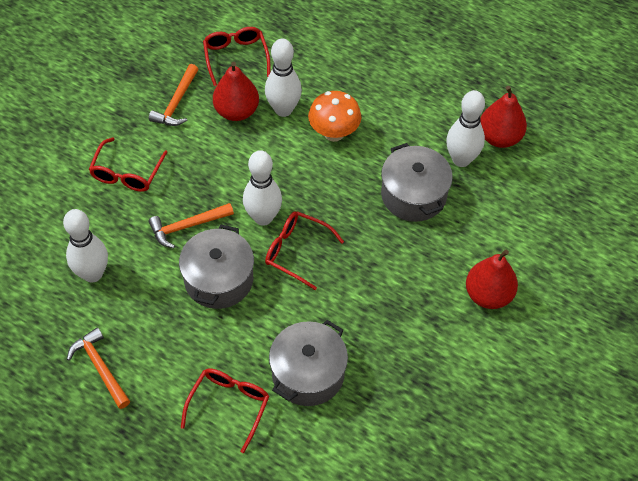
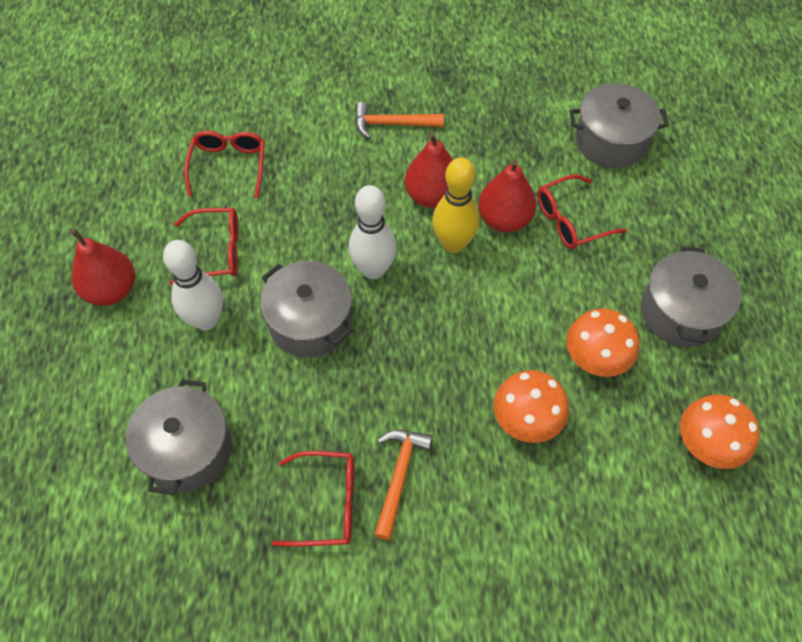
grey pot: [179,225,254,309] [269,320,348,406] [381,143,453,222] = 3 -> [126,379,232,495] [260,261,353,358] [569,83,669,168] [641,246,741,347] = 4
orange hammer: [67,327,130,409] [148,203,234,248] [149,64,198,126] = 3 -> [355,102,444,139] [374,430,433,540] = 2
orange mushroom: [308,91,361,142] = 1 -> [494,370,569,443] [566,309,639,377] [680,394,760,469] = 3
white bowling pin: [63,209,108,283] [243,150,282,226] [265,38,302,117] [446,90,485,167] = 4 -> [163,240,223,330] [349,185,396,279] = 2
yellow bowling pin: none = 0 -> [432,157,479,253] = 1

